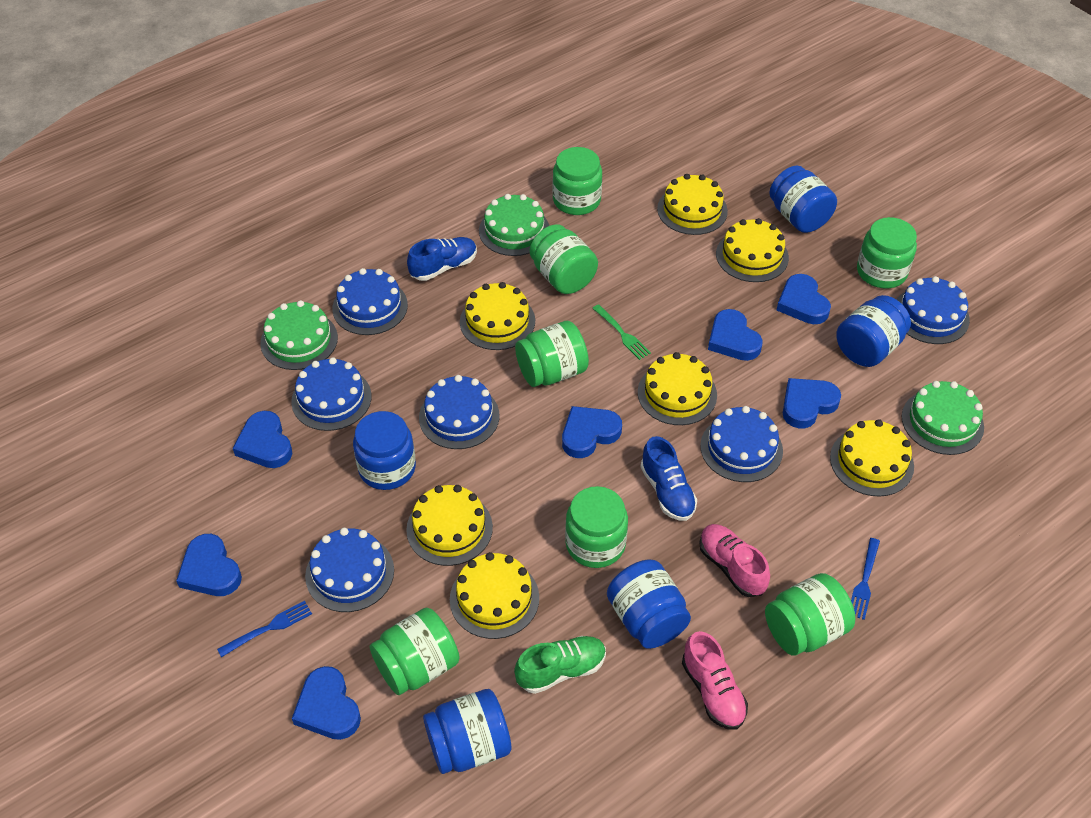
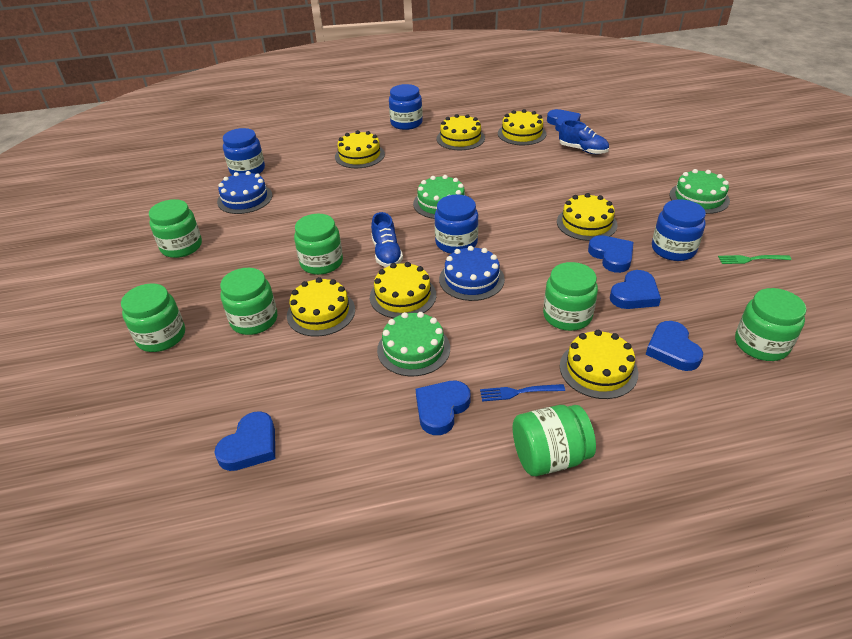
blue cake: [291,357,371,431] [305,528,394,612] [332,268,408,335] [419,375,500,449] [700,406,783,482] [896,276,970,344] = 6 -> [217,171,272,214] [439,246,505,301] = 2
blue fork: [217,601,312,657] [851,538,880,620] = 2 -> [480,384,565,402] = 1
blue heart: [176,534,242,596] [233,411,292,468] [292,666,361,740] [562,406,622,458] [708,309,763,361] [777,274,831,324] [783,378,841,428] = 7 -> [214,411,275,471] [416,381,471,435] [547,109,581,132] [588,235,633,273] [610,270,661,309] [645,321,703,371] = 6
blue jar: [353,411,416,490] [423,689,512,774] [607,560,691,649] [769,165,837,233] [836,295,911,367] = 5 -> [223,128,265,175] [389,84,423,130] [434,194,478,254] [652,200,706,261] = 4
green shoe: [514,636,606,694] = 1 -> none = 0
pink shoe: [682,631,748,730] [699,524,770,597] = 2 -> none = 0

